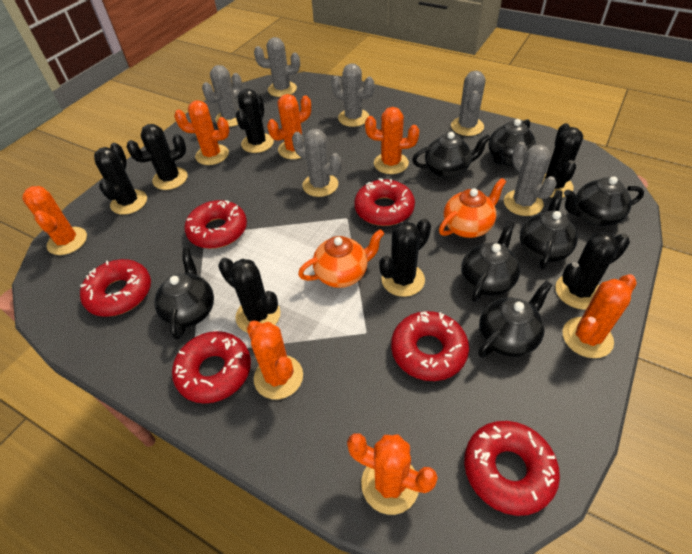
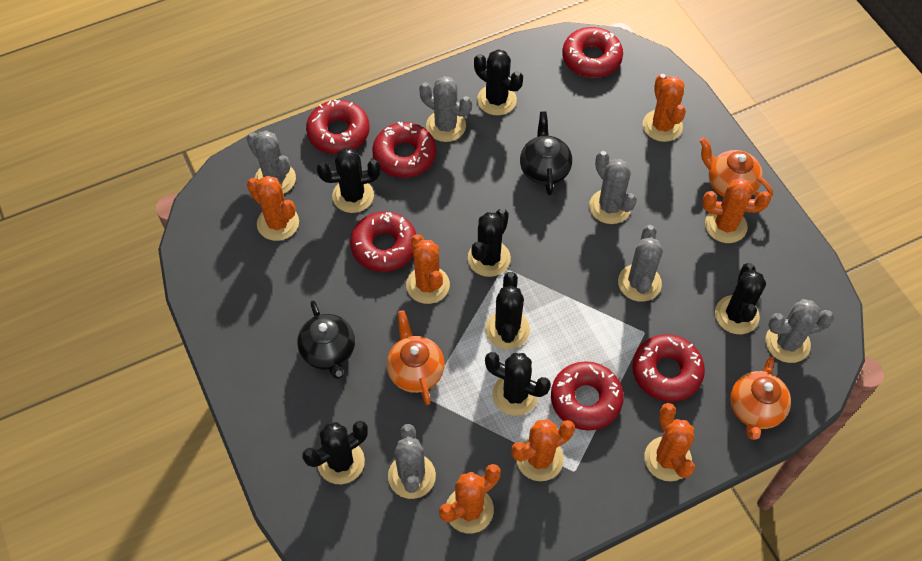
black teapot: [154,248,214,340] [412,132,491,179] [461,221,520,302] [478,280,553,358] [488,119,536,166] [520,190,578,269] [564,176,644,226] = 7 -> [297,300,355,379] [520,111,572,195] = 2
orange teapot: [298,229,384,288] [439,178,506,238] = 2 -> [386,310,445,405] [699,137,773,197] [730,357,791,440] = 3

